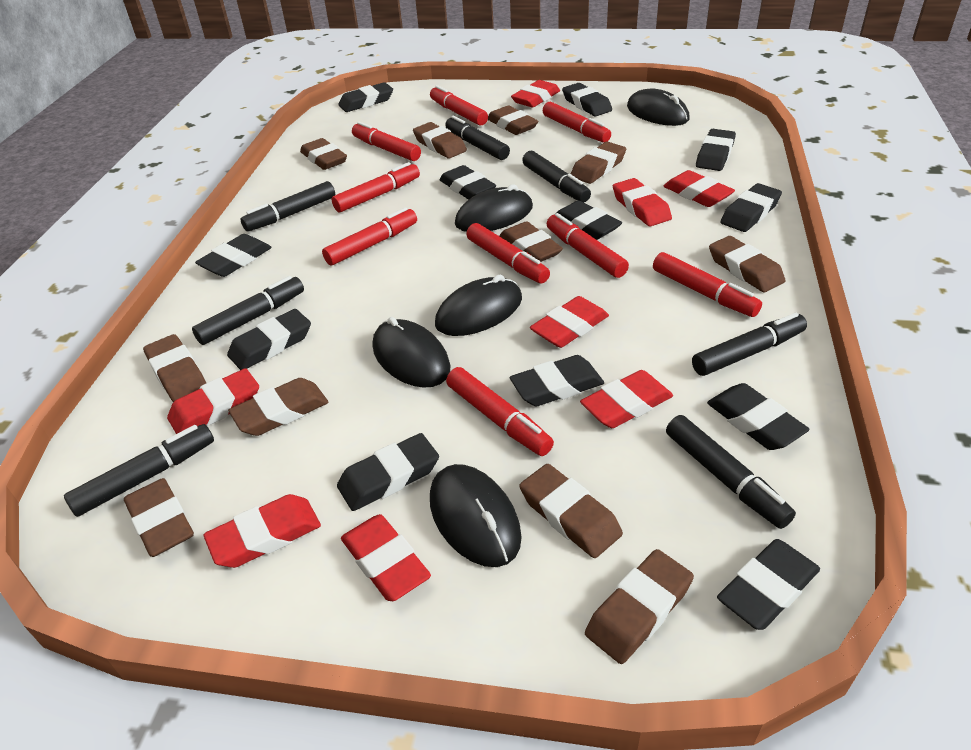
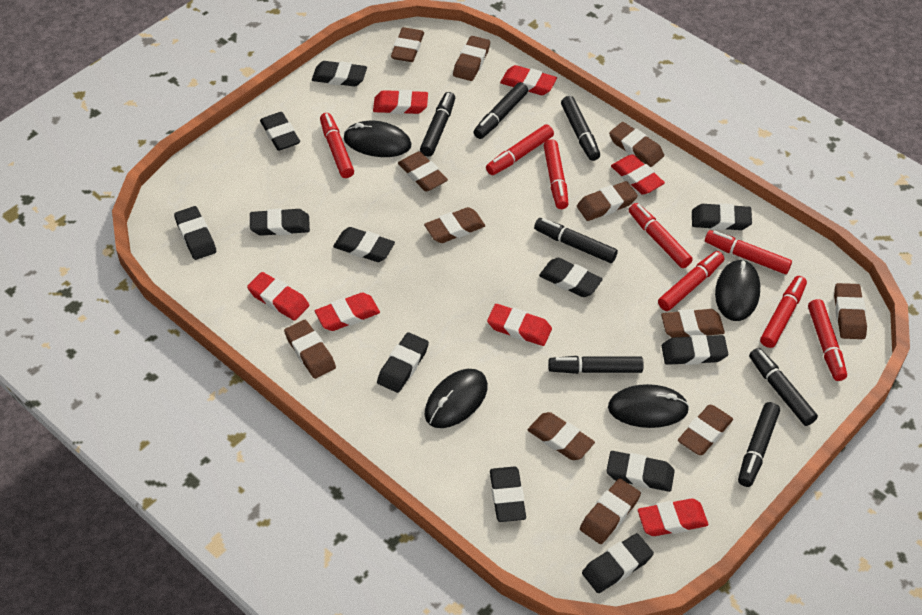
black mouse: [373,317,450,388] [430,464,522,567] [435,275,522,336] [455,184,533,232] [627,89,690,126] = 5 -> [344,121,411,157] [425,369,488,428] [608,384,689,428] [715,259,760,321] = 4
brown eraser: [124,478,194,557] [143,334,206,402] [228,378,328,436] [300,138,347,170] [413,122,467,158] [488,105,539,135] [499,221,563,262] [519,464,623,558] [571,142,626,184] [585,549,694,664] [709,236,785,292] = 11 -> [284,320,336,379] [391,27,424,62] [398,151,448,192] [424,207,485,243] [453,36,490,81] [528,412,595,460] [577,181,638,221] [580,478,641,544] [609,122,664,167] [661,309,725,338] [678,405,733,455] [834,283,867,339] = 12
red eraser: [167,368,259,434] [204,494,321,568] [341,514,431,601] [511,80,560,108] [530,296,609,348] [580,370,673,428] [613,178,672,226] [663,170,735,207] = 8 -> [247,272,309,321] [315,293,380,331] [373,90,428,114] [487,304,552,346] [500,65,557,95] [611,154,665,195] [638,499,708,536] = 7
red marker: [322,207,417,266] [332,162,420,213] [352,121,421,161] [430,85,488,126] [446,367,554,456] [466,223,550,283] [543,102,611,143] [547,213,629,278] [653,252,762,317] = 9 -> [320,113,354,178] [486,124,554,175] [543,139,568,209] [629,203,693,268] [658,251,724,311] [705,230,792,274] [760,276,807,348] [808,299,847,381] = 8

